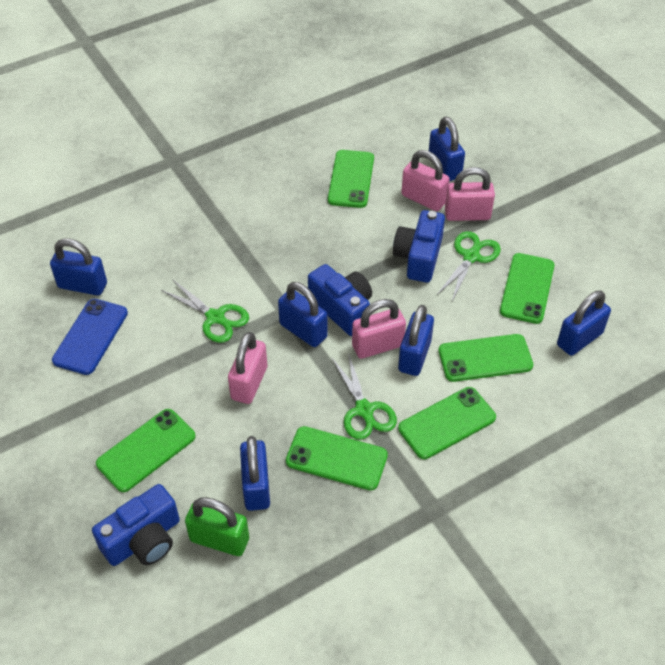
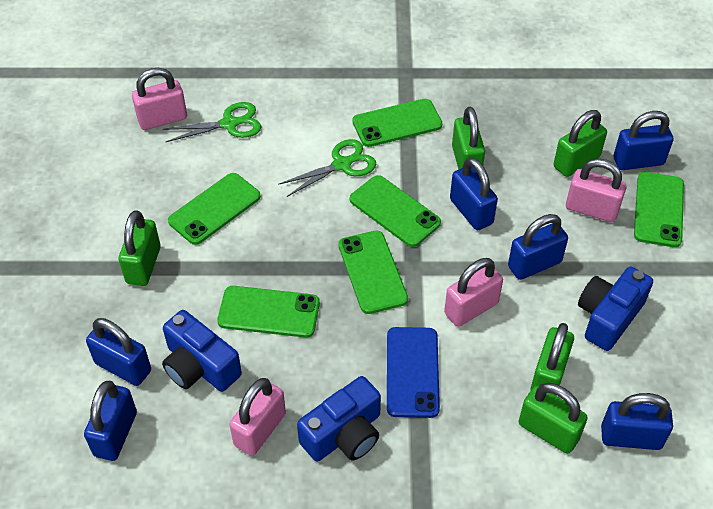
green padlock: [185,497,249,556] = 1 -> [119,210,161,286] [452,107,485,171] [519,383,588,454] [530,323,574,396] [554,110,607,177] = 5
green scissors: [161,279,249,343] [331,353,397,440] [437,231,501,301] = 3 -> [163,102,262,142] [278,139,376,197] = 2

